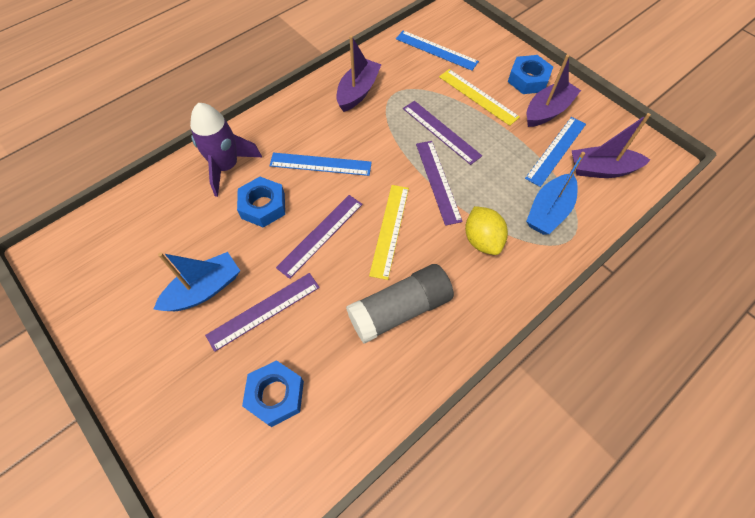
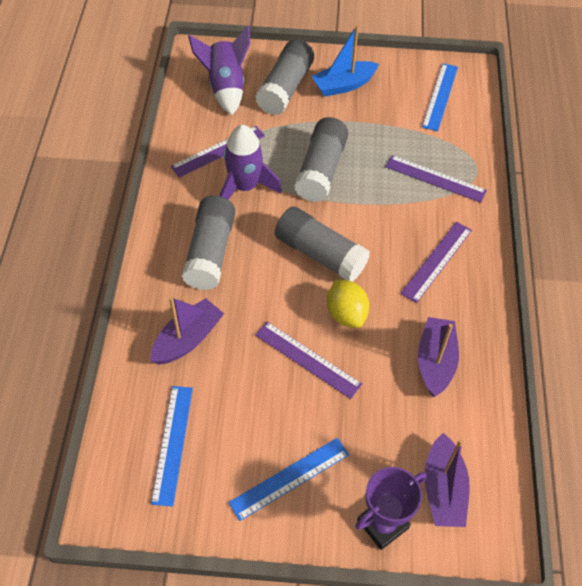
blue boat: [153,252,240,311] [526,152,585,235] = 2 -> [312,25,379,97] = 1
blue nut: [237,177,285,228] [242,360,304,427] [508,55,553,94] = 3 -> none = 0
grey glue stick: [346,264,454,343] = 1 -> [182,195,235,290] [255,39,314,115] [275,207,370,281] [294,117,348,202] = 4
purple rocket: [190,103,262,197] = 1 -> [188,26,250,115] [219,125,282,200] = 2
purple trophy: none = 0 -> [355,467,427,550] = 1
yellow ruler: [369,185,409,280] [439,69,520,126] = 2 -> none = 0

